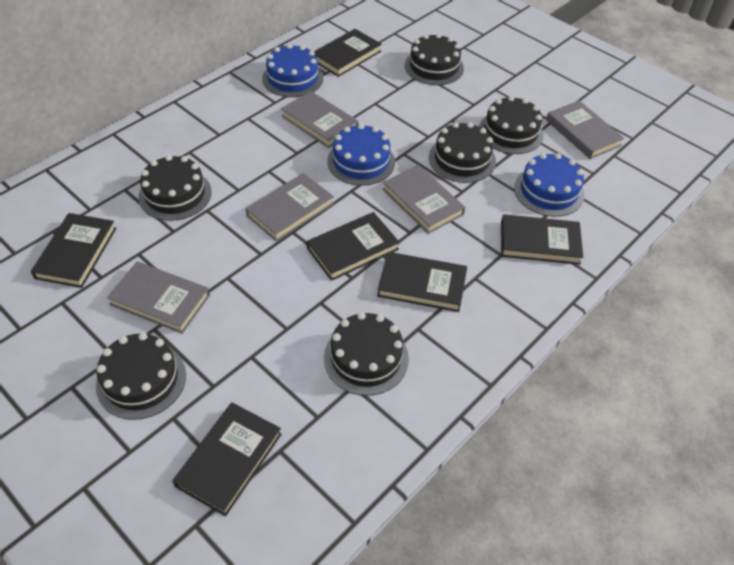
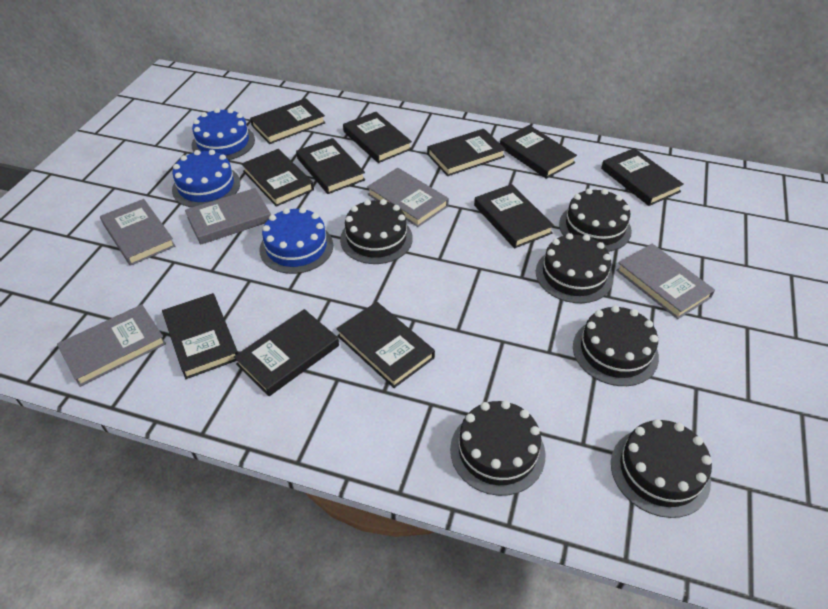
black book: [31,213,116,288] [172,403,282,516] [307,212,400,281] [314,29,382,77] [377,252,467,312] [501,214,583,265] = 6 -> [162,293,238,379] [234,309,339,396] [241,149,314,207] [250,98,326,144] [296,138,365,194] [336,302,435,388] [343,112,412,163] [427,129,506,176] [474,184,554,248] [500,125,577,179] [601,148,684,206] = 11

